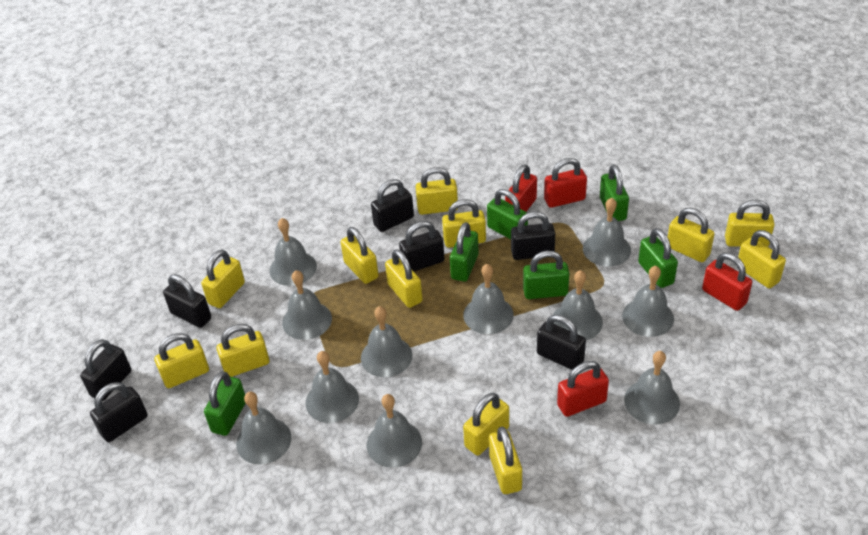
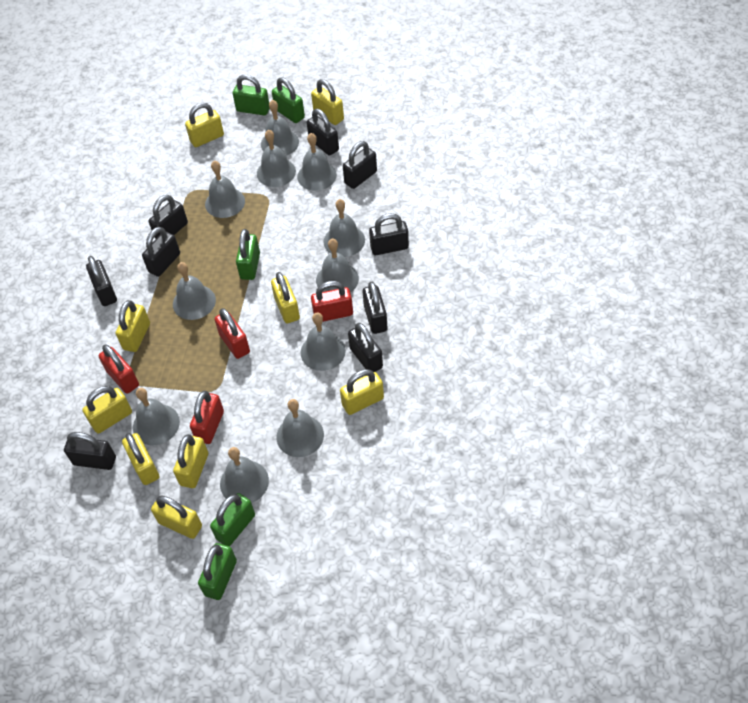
black padlock: [80,339,131,401] [90,382,148,442] [163,274,211,328] [371,179,414,232] [399,221,444,271] [511,211,555,260] [537,315,586,370] = 7 -> [64,432,116,470] [86,256,117,306] [142,227,180,277] [149,195,188,239] [307,109,339,156] [343,141,377,189] [348,323,383,372] [362,282,387,334] [369,213,409,255] = 9
green padlock: [204,371,246,436] [450,222,479,282] [487,189,528,239] [523,250,569,299] [600,165,629,221] [638,228,678,288] = 6 -> [198,543,237,600] [210,493,255,546] [233,75,270,115] [236,229,260,280] [272,77,305,123] = 5
yellow padlock: [154,333,209,388] [201,250,245,308] [216,324,269,377] [341,227,379,284] [385,249,423,308] [416,167,458,215] [442,199,486,248] [463,393,509,456] [489,426,522,494] [668,208,715,262] [725,199,775,247] [738,230,786,288] = 12 -> [82,386,132,433] [116,300,150,352] [122,433,159,485] [151,495,202,539] [173,434,208,488] [185,103,224,147] [271,272,300,323] [311,79,344,125] [340,369,384,415] = 9

